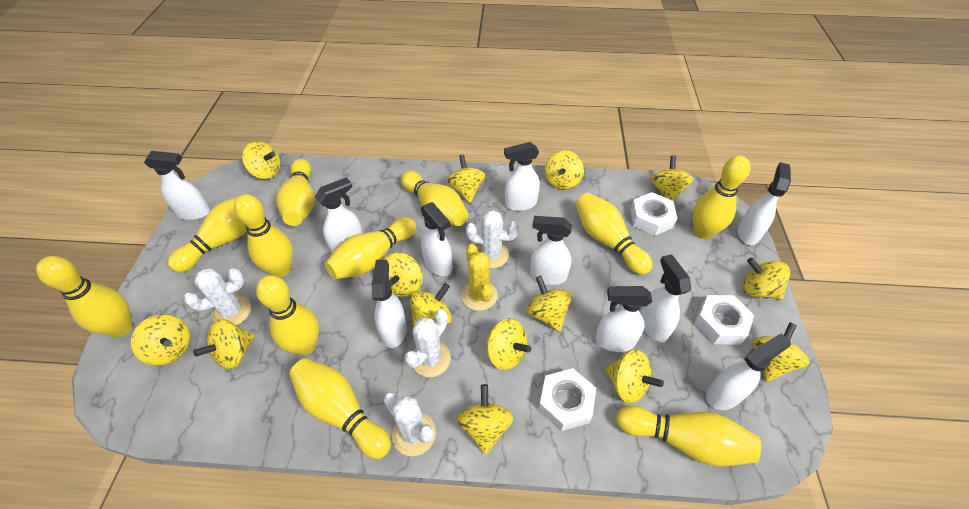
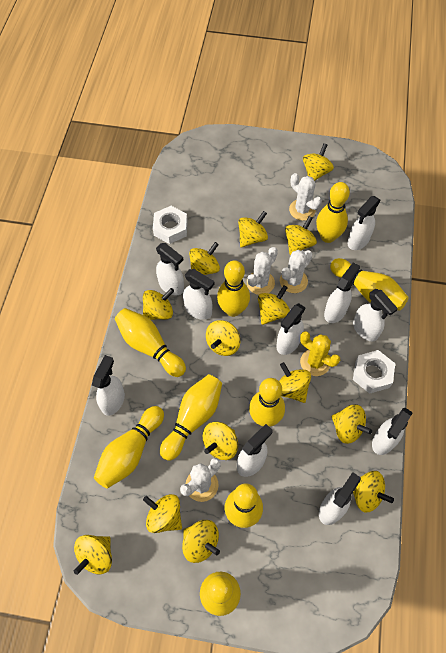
white nut: [538,368,596,431] [630,192,677,236] [694,295,754,345] = 3 -> [153,206,188,244] [353,350,395,394] = 2
yellow bowling pin: [36,256,133,337] [167,196,247,273] [234,194,293,277] [256,275,319,355] [276,159,315,226] [289,358,391,459] [325,217,416,280] [401,171,468,226] [575,193,652,275] [616,406,761,467] [693,156,751,239] = 11 -> [94,406,164,489] [115,308,186,377] [160,374,222,461] [200,572,241,616] [217,260,250,317] [225,483,263,528] [249,378,285,427] [316,182,350,243] [330,258,409,311] = 9

